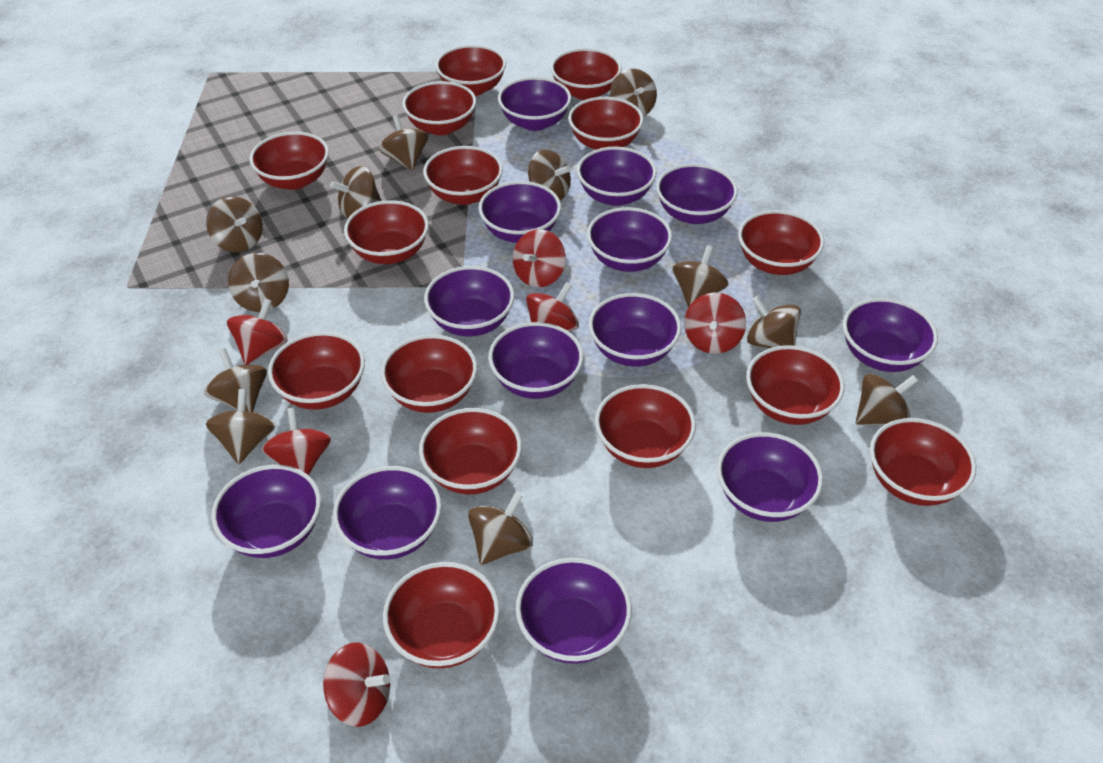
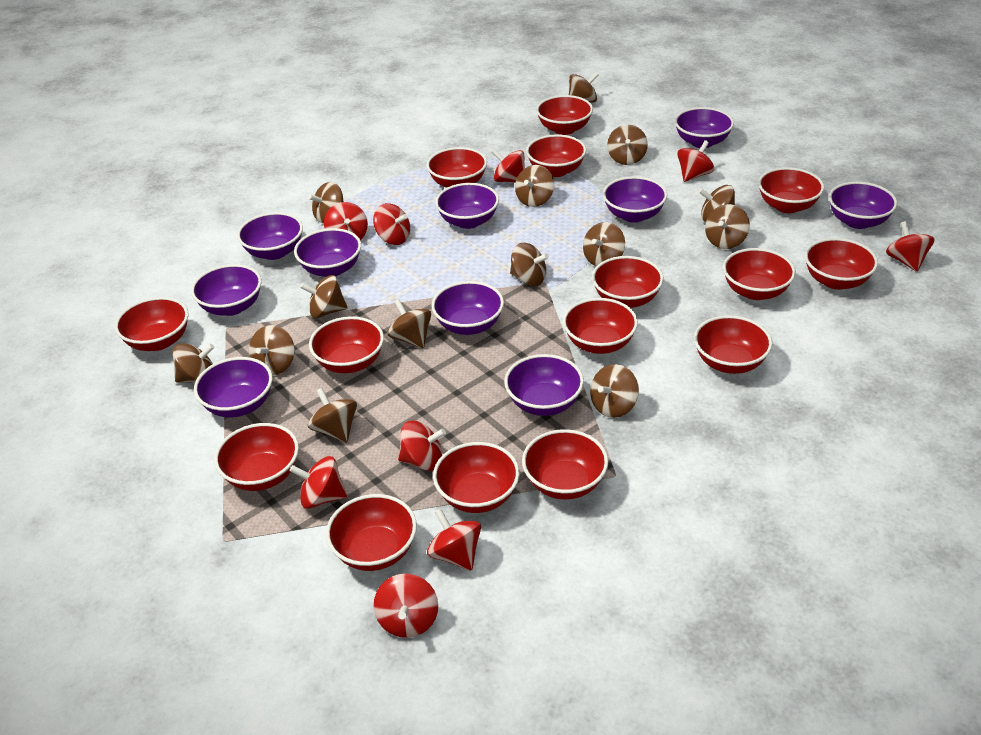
brown spinning top: [204,348,267,412] [206,196,263,253] [206,389,275,464] [228,253,289,312] [330,166,381,218] [379,115,428,171] [468,492,533,565] [528,150,571,200] [610,69,657,116] [672,245,729,308] [747,296,801,348] [856,374,918,425] = 12 -> [173,343,214,383] [249,325,295,376] [300,275,348,318] [308,182,344,223] [308,388,357,443] [388,299,431,349] [510,243,549,286] [515,165,554,207] [569,72,599,103] [583,222,625,266] [590,364,639,418] [607,125,648,165] [699,185,735,222] [705,204,750,249] = 14
purple bowl: [211,465,321,558] [333,466,441,560] [424,266,514,337] [478,181,561,243] [488,322,583,399] [498,77,571,131] [516,558,632,664] [577,147,657,206] [587,207,672,272] [589,293,681,367] [656,164,738,224] [717,432,823,522] [843,298,938,372] = 13 -> [191,264,262,316] [194,357,272,417] [237,212,303,260] [294,228,361,277] [431,281,504,335] [435,183,499,229] [504,354,584,416] [603,176,667,223] [675,107,734,148] [829,182,897,229] = 10
red spinning top: [227,298,288,365] [262,407,331,475] [323,642,390,727] [513,229,566,287] [526,282,579,331] [684,292,746,354] = 6 -> [290,456,347,509] [324,202,368,240] [373,203,410,245] [374,574,438,638] [398,420,446,471] [427,509,481,571] [492,149,525,182] [677,140,714,182] [886,221,935,272] = 9

